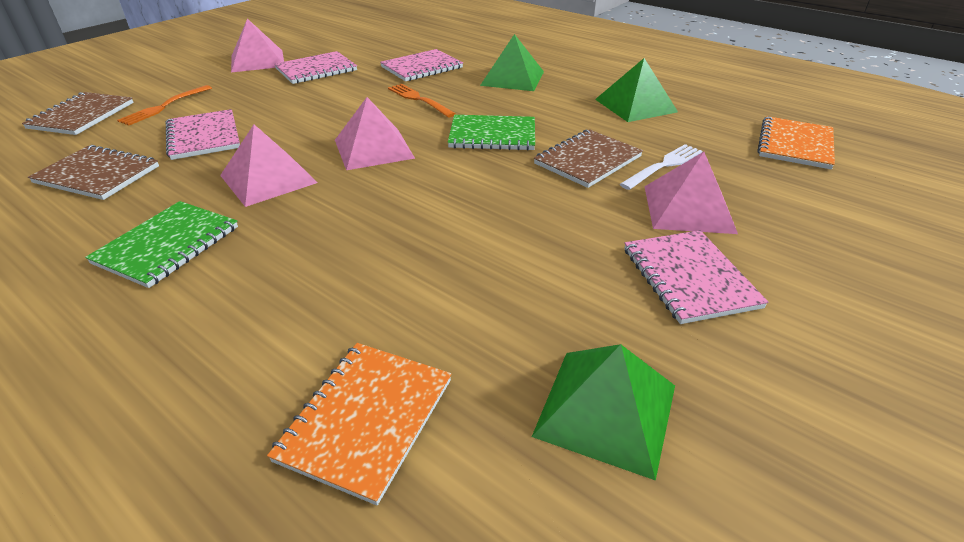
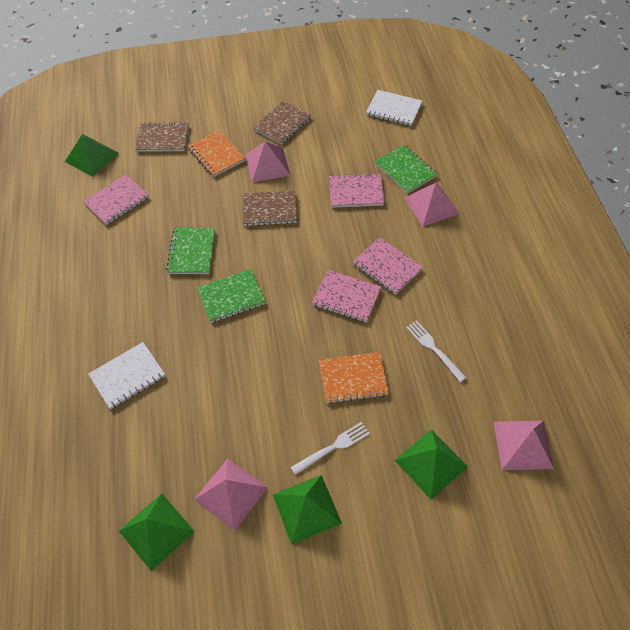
green notebook: [85,201,238,288] [448,115,535,151] = 2 -> [166,228,215,274] [197,269,266,323] [375,145,437,194] = 3
green pyramid: [480,34,544,91] [532,344,675,481] [595,58,678,122] = 3 -> [65,134,119,177] [119,494,195,571] [273,475,342,545] [394,429,468,499] = 4
orange fork: [117,85,212,126] [388,84,456,118] = 2 -> none = 0
white fork: [620,144,702,190] = 1 -> [291,422,370,475] [406,320,466,382] = 2
white notebook: none = 0 -> [88,342,165,409] [366,90,422,126] = 2

